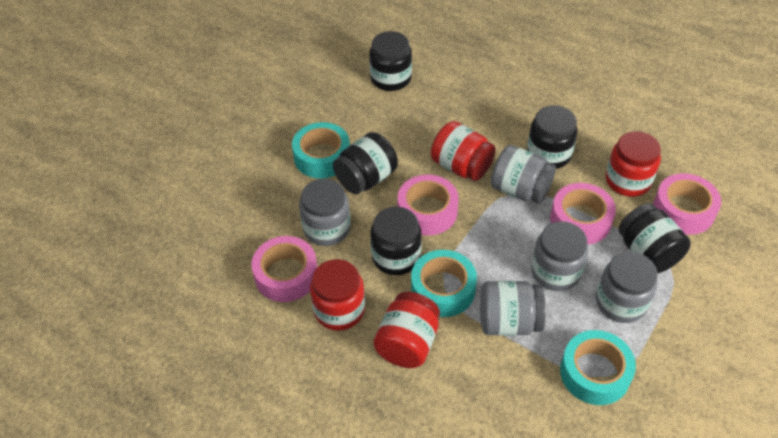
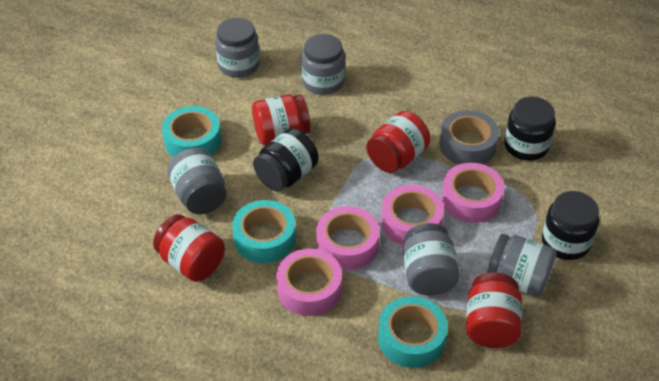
black jar: [333,132,398,194] [369,31,412,91] [370,206,422,275] [527,105,578,169] [618,203,691,273] = 5 -> [253,128,319,192] [504,97,556,161] [542,191,599,260] = 3
grey tape: none = 0 -> [439,110,499,164] = 1

